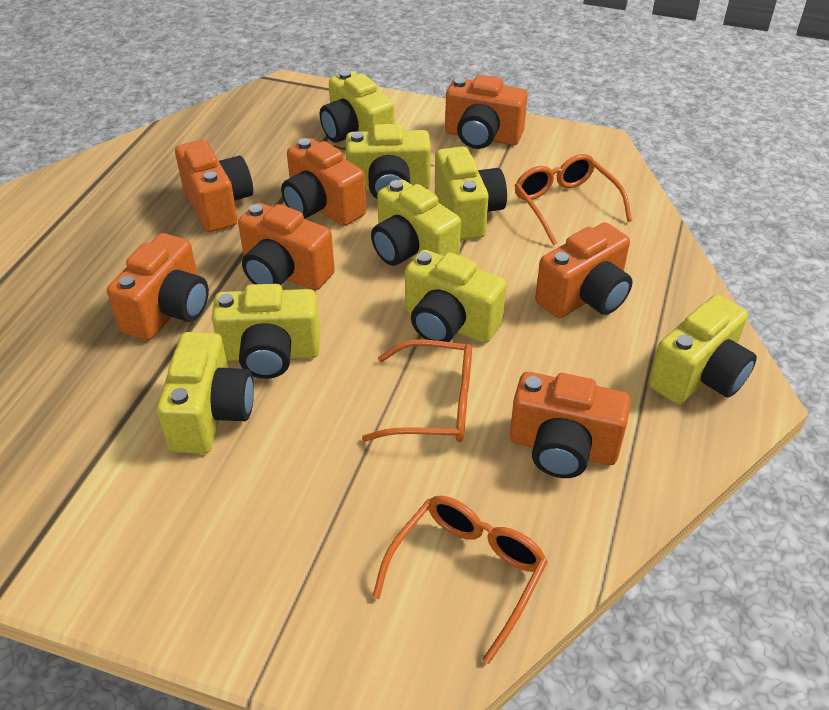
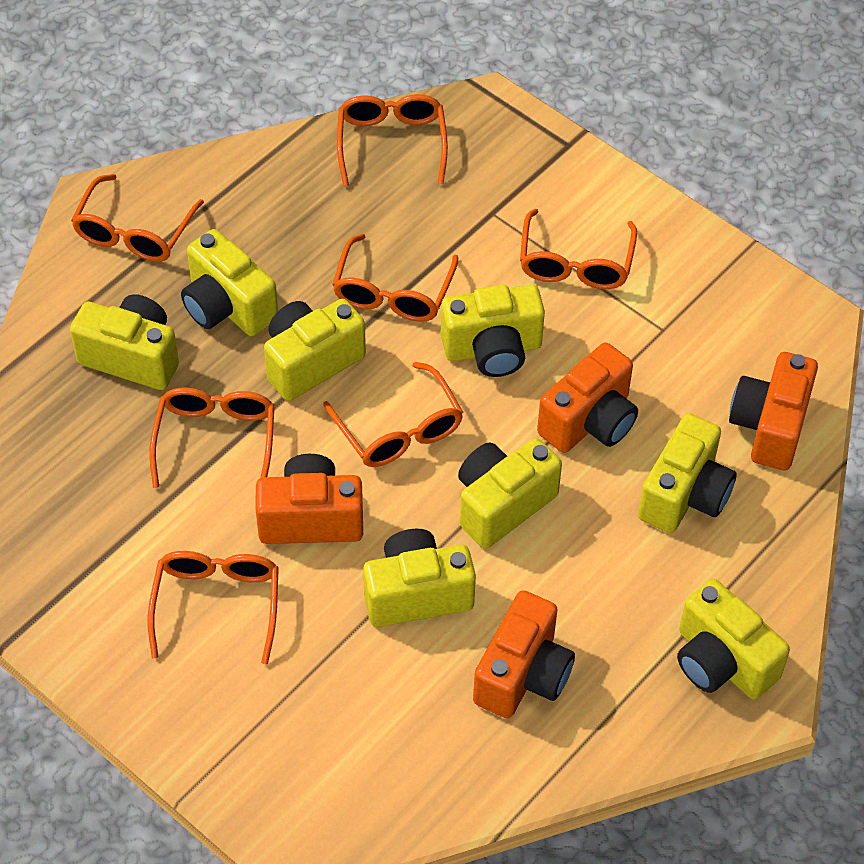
orange camera: [107,233,209,341] [175,140,253,232] [238,203,335,291] [281,138,366,226] [445,75,528,149] [510,372,631,478] [535,223,632,318] = 7 -> [255,454,363,544] [473,590,575,718] [537,342,638,453] [729,352,818,470] = 4
orange glasses: [362,339,472,442] [372,496,548,664] [514,154,632,245] = 3 -> [71,174,204,262] [148,551,279,664] [149,388,275,488] [323,362,463,467] [332,234,458,322] [337,94,448,186] [520,209,637,289] = 7

